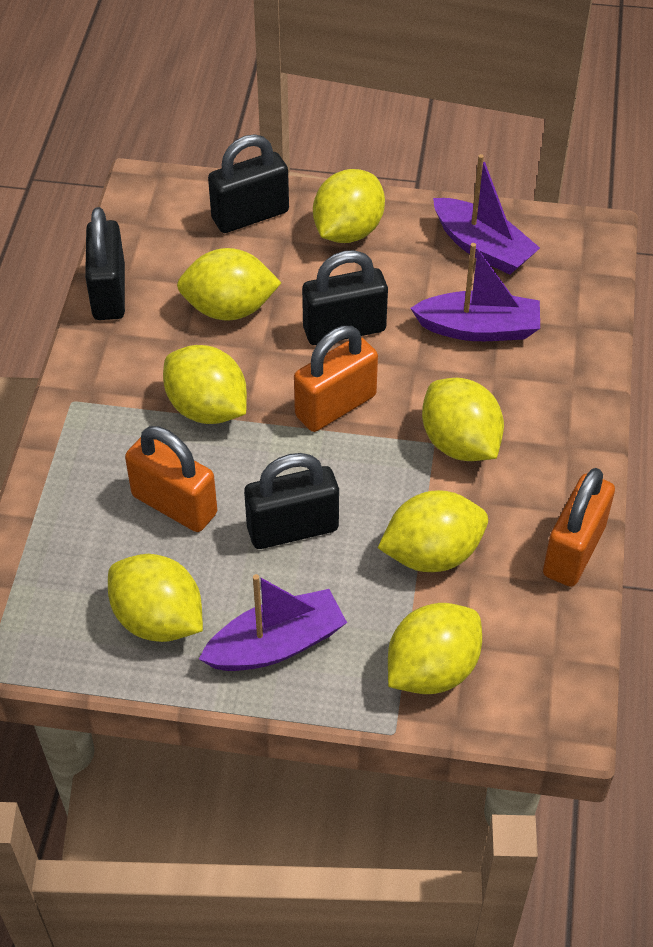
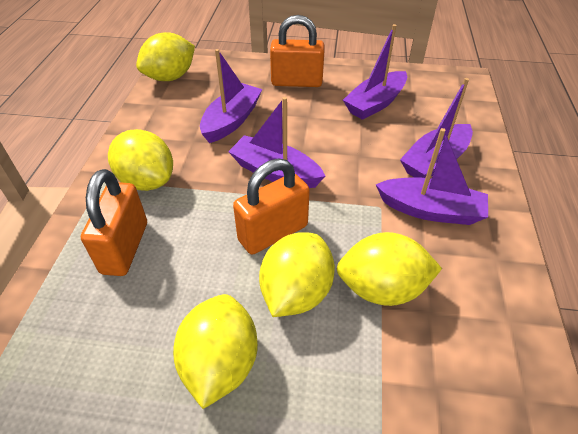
black padlock: [85,207,125,320] [208,134,289,233] [244,453,339,549] [302,250,388,345] = 4 -> none = 0
purple boat: [199,574,347,671] [410,243,540,341] [433,154,540,275] = 3 -> [200,49,262,143] [228,97,325,188] [343,24,407,120] [376,128,488,225] [400,78,473,178] = 5
yellow lemon: [108,554,203,642] [163,345,247,424] [177,248,281,321] [313,169,385,243] [378,490,488,572] [388,603,482,694] [422,378,504,461] = 7 -> [108,129,173,191] [136,32,195,81] [173,294,258,409] [259,232,335,317] [337,232,442,306] = 5

